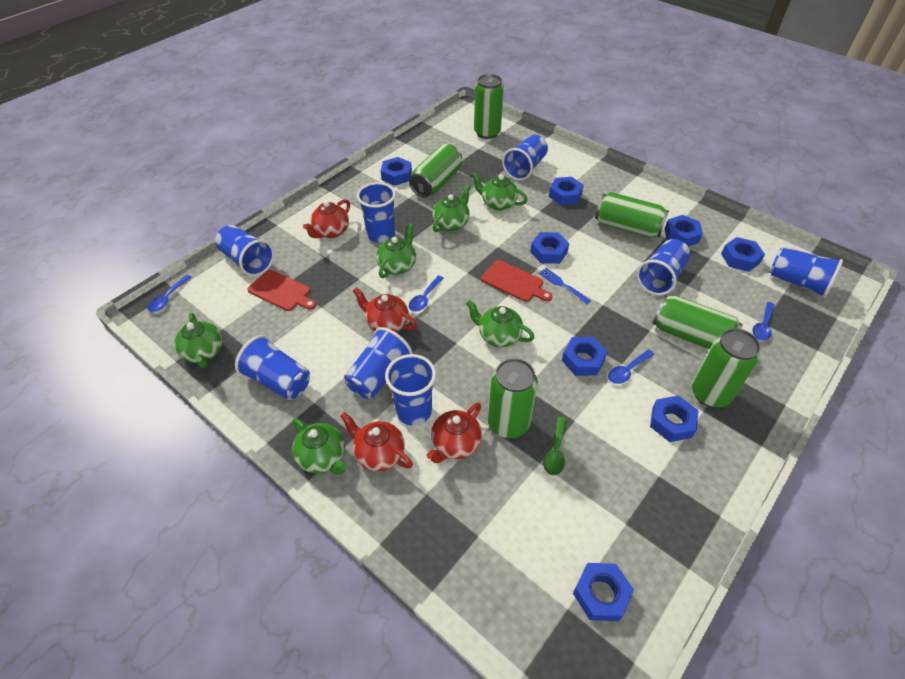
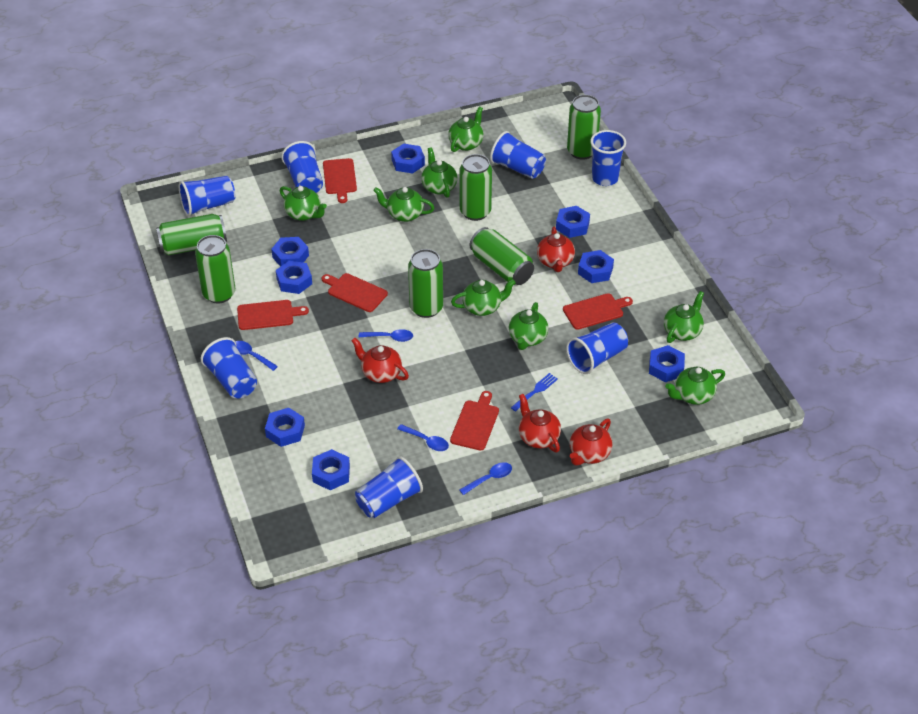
blue cup: [215,225,274,276] [235,335,310,400] [344,327,413,399] [357,182,396,243] [385,354,436,426] [502,135,548,181] [636,239,691,296] [769,247,843,298] = 8 -> [179,176,235,216] [201,337,257,399] [281,141,323,193] [355,456,423,518] [490,131,546,179] [566,322,628,374] [590,130,626,186] = 7
green spoon: [543,417,566,475] = 1 -> none = 0
green teapot: [174,313,223,368] [292,418,346,475] [376,223,416,278] [432,185,471,232] [466,300,535,347] [472,172,528,211] = 6 -> [280,186,327,221] [373,187,434,222] [421,147,458,198] [448,107,484,152] [451,279,516,316] [509,302,548,350] [664,291,704,343] [665,367,725,405] = 8
red cutting board: [247,270,316,311] [481,260,552,302] = 2 -> [237,300,309,330] [322,273,388,312] [323,158,357,203] [450,391,499,451] [563,293,633,330] = 5

